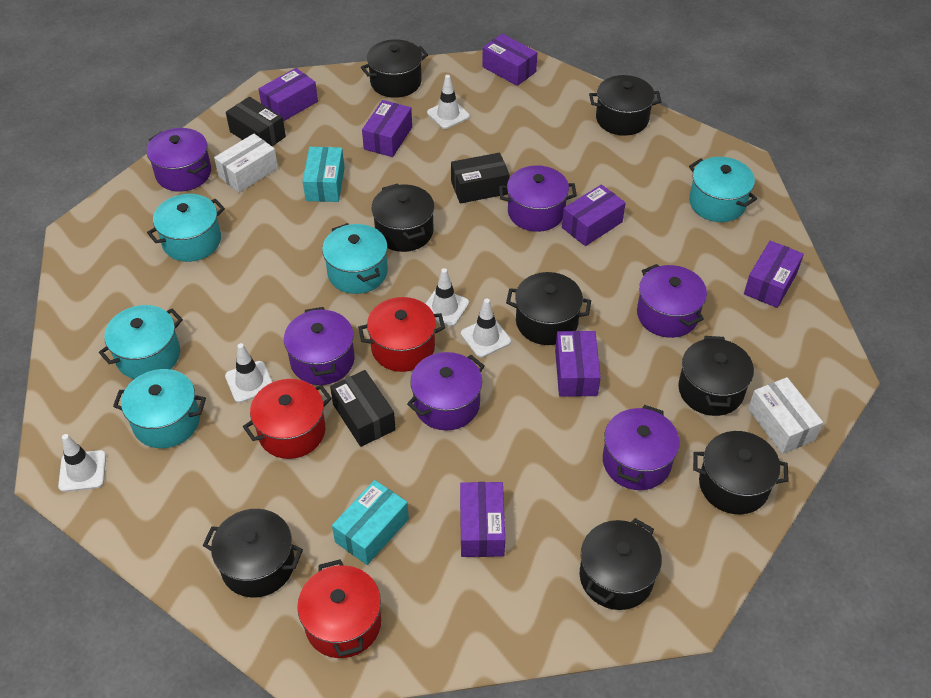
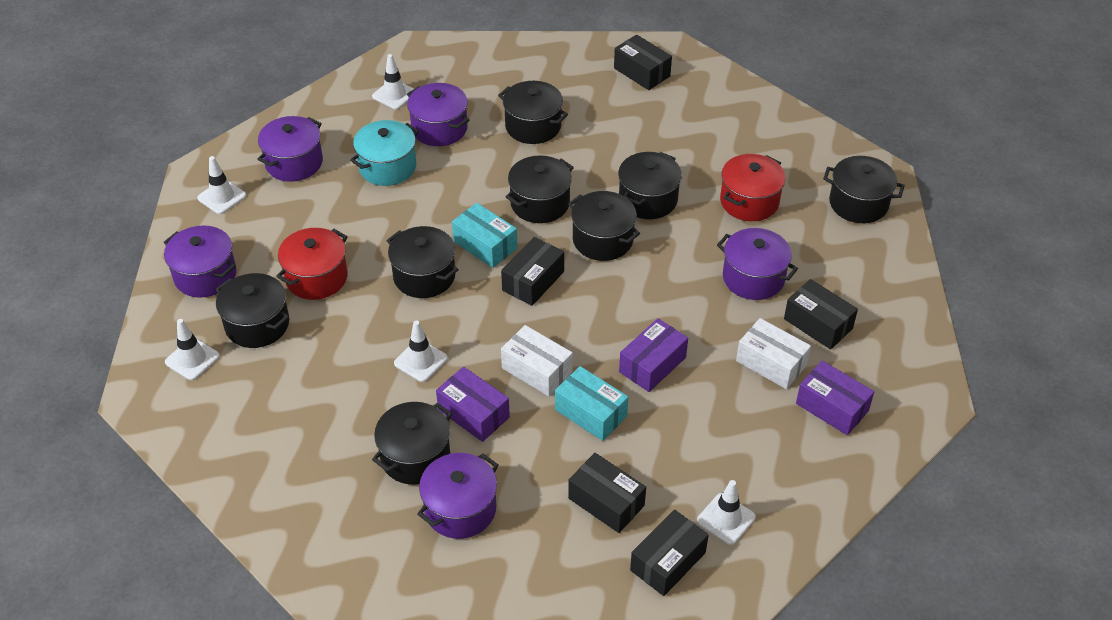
black box: [226,97,286,146] [330,370,396,447] [451,153,510,204] = 3 -> [501,237,564,306] [568,453,646,533] [614,34,672,90] [630,509,709,596] [784,279,858,350] = 5
purple box: [258,68,318,121] [362,100,412,157] [460,482,505,557] [482,34,537,86] [555,331,601,397] [562,185,626,246] [744,241,804,308] = 7 -> [436,367,510,442] [619,318,688,392] [796,361,874,435] = 3
purple pot: [147,128,211,192] [284,307,355,385] [407,352,485,431] [499,165,577,232] [603,405,680,490] [637,264,707,338] = 6 -> [164,225,237,298] [257,116,323,182] [407,83,469,146] [417,453,499,539] [717,228,798,300] = 5
red pot: [243,379,332,459] [297,560,381,658] [358,297,445,372] = 3 -> [276,228,348,300] [720,154,785,221] = 2
turquoise pot: [99,305,183,379] [113,369,206,448] [147,194,225,262] [322,223,388,294] [689,157,757,222] = 5 -> [350,120,419,186] = 1

